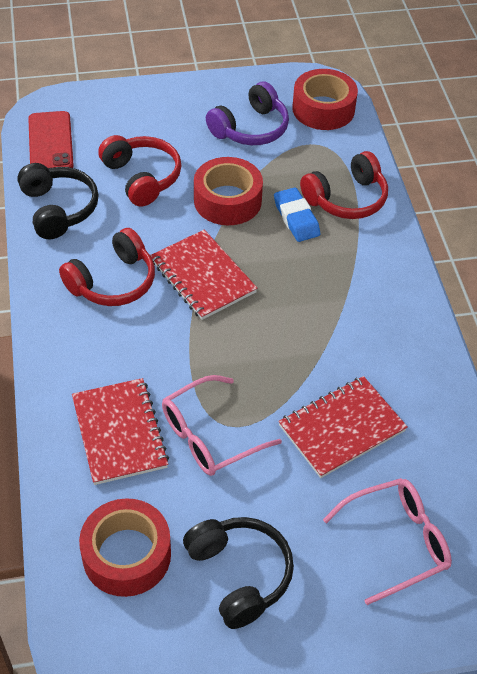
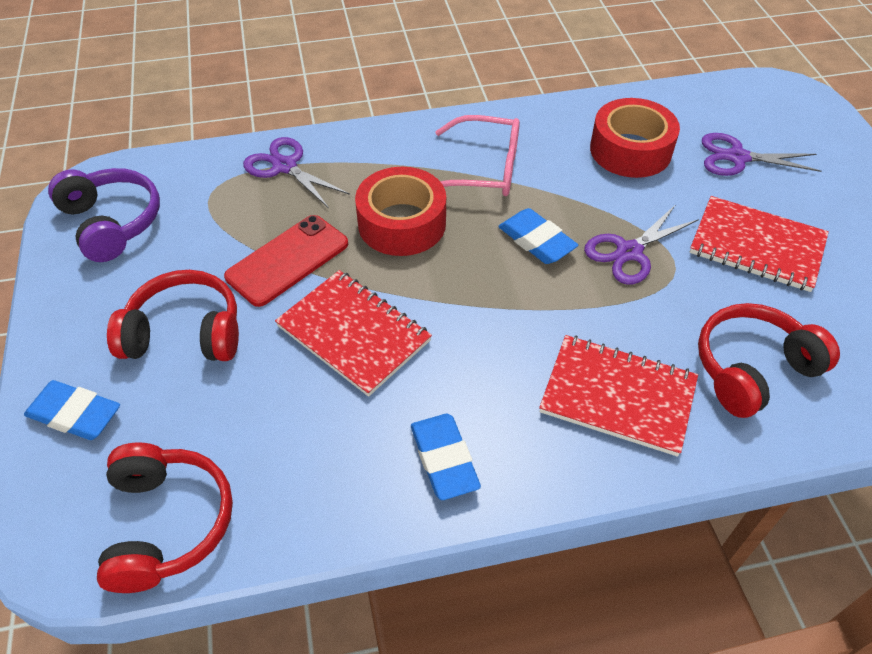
black headphones: [17,163,99,239] [183,517,294,629] = 2 -> none = 0
blue eraser: [274,187,320,242] = 1 -> [24,380,120,440] [411,414,481,500] [498,208,578,264] = 3
pink glasses: [162,375,282,476] [323,478,452,605] = 2 -> [435,115,520,196] = 1
purple scissors: none = 0 -> [243,137,350,208] [584,205,699,284] [702,133,821,176] = 3
red tape: [79,498,171,597] [194,157,263,225] [292,69,358,130] = 3 -> [355,167,446,256] [590,98,680,178] = 2

